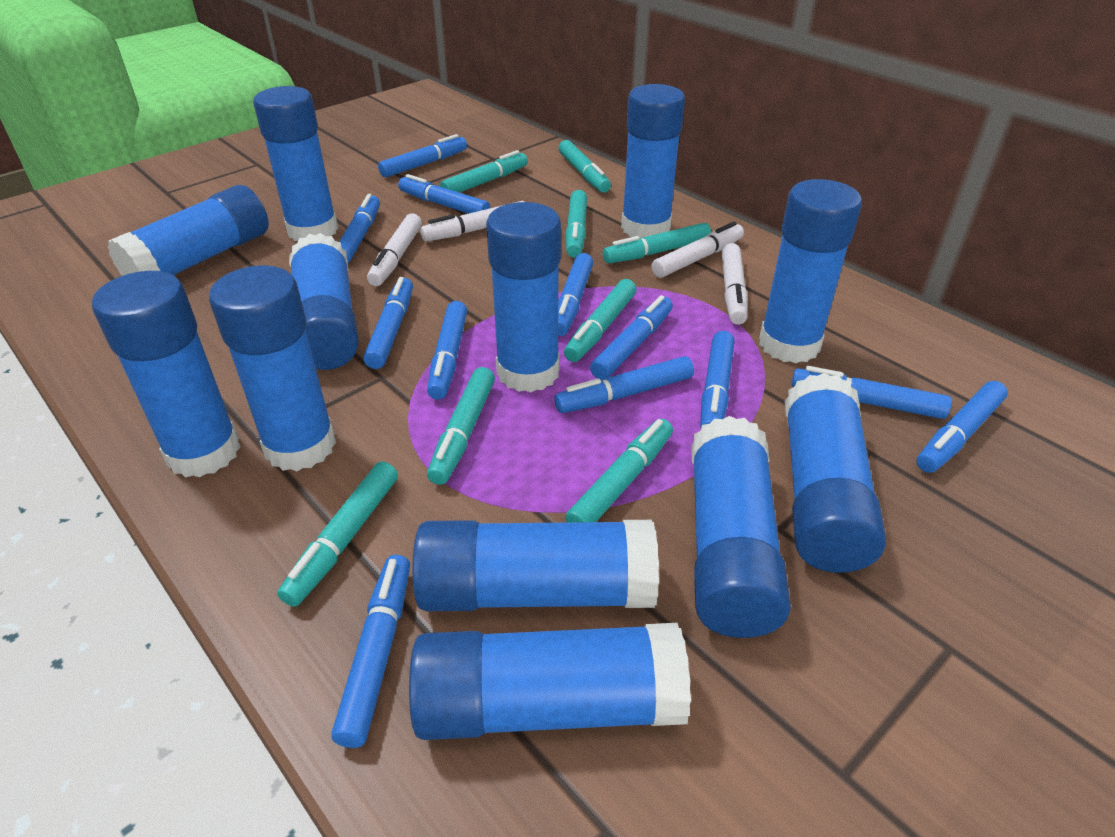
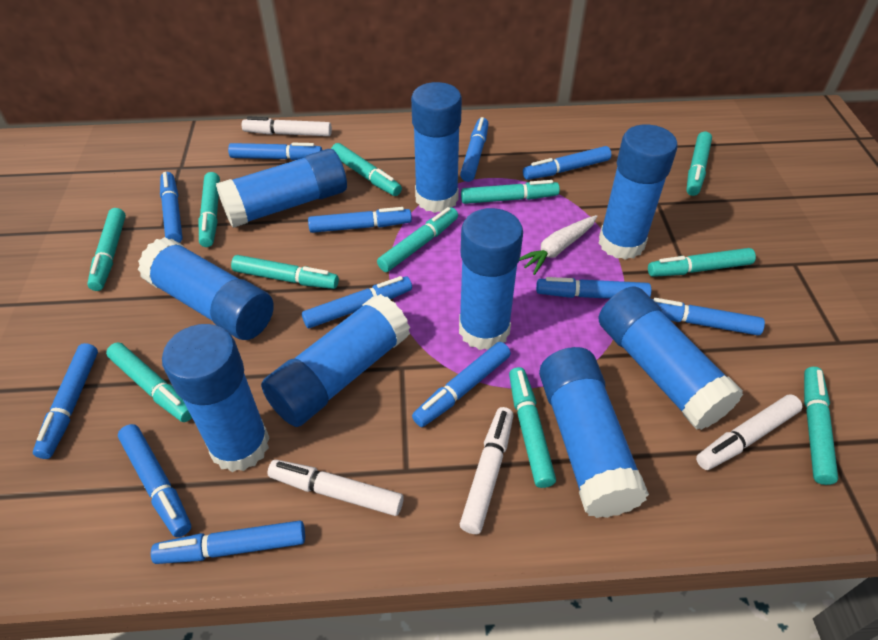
blue glue stick: [92,271,240,478] [107,185,269,276] [209,266,336,471] [253,86,338,241] [289,233,359,370] [409,623,691,740] [412,520,659,611] [486,202,561,392] [621,84,685,239] [691,416,791,638] [759,179,862,363] [785,373,886,573] = 12 -> [138,237,274,340] [162,324,269,472] [216,149,347,228] [261,294,410,427] [411,82,462,213] [459,208,523,350] [539,347,649,518] [598,286,743,430] [599,124,678,260] = 9
turquoise marker: [277,461,398,607] [427,367,495,485] [440,150,528,193] [558,140,611,193] [564,279,636,362] [565,419,673,523] [566,190,587,258] [603,223,711,264] = 8 -> [87,208,126,291] [106,342,192,422] [199,172,220,247] [231,255,339,289] [331,143,402,196] [377,207,458,272] [461,180,560,204] [509,367,556,488] [648,248,756,277] [686,132,712,196] [804,367,838,485] = 11
white carrot: none = 0 -> [519,215,598,275] = 1

